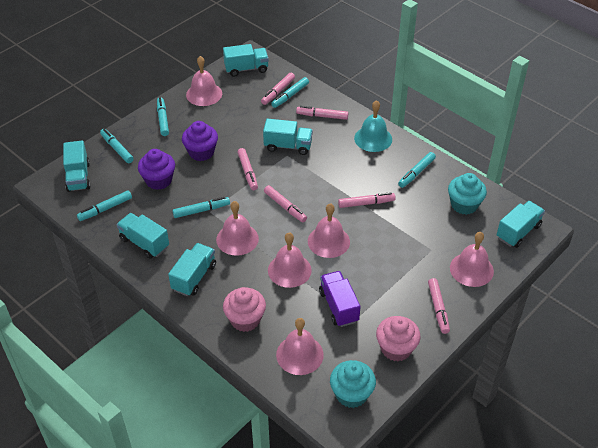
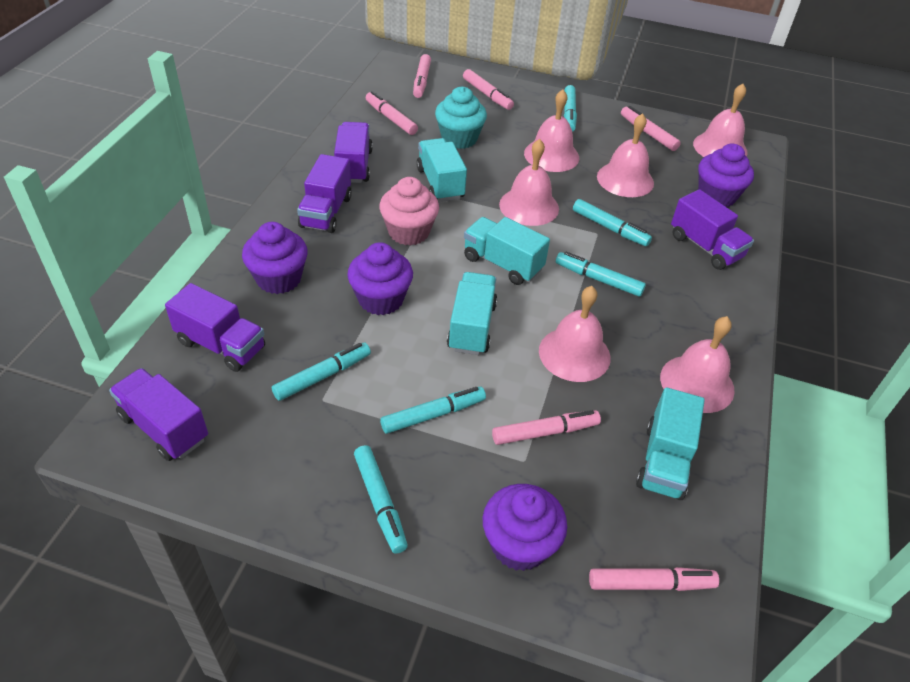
pink cupcake: [223,287,266,332] [376,316,421,361] = 2 -> [379,177,439,246] = 1
purple cupcake: [138,149,175,190] [182,121,218,161] = 2 -> [242,222,308,294] [347,242,413,315] [483,484,567,571] [698,144,754,207] = 4
purple truck: [319,271,361,327] = 1 -> [109,368,208,461] [165,283,265,372] [297,154,352,233] [334,122,373,183] [671,189,754,270] = 5
turquoise bell: [354,100,392,152] = 1 -> none = 0
turquoise cupcake: [330,360,376,408] [448,173,487,215] = 2 -> [435,87,487,149] = 1
turquoise truck: [63,140,90,192] [117,213,169,259] [168,243,216,296] [223,44,269,77] [263,118,313,155] [497,201,545,248] = 6 -> [416,138,467,202] [447,272,497,355] [464,217,550,285] [636,387,705,500] = 4

